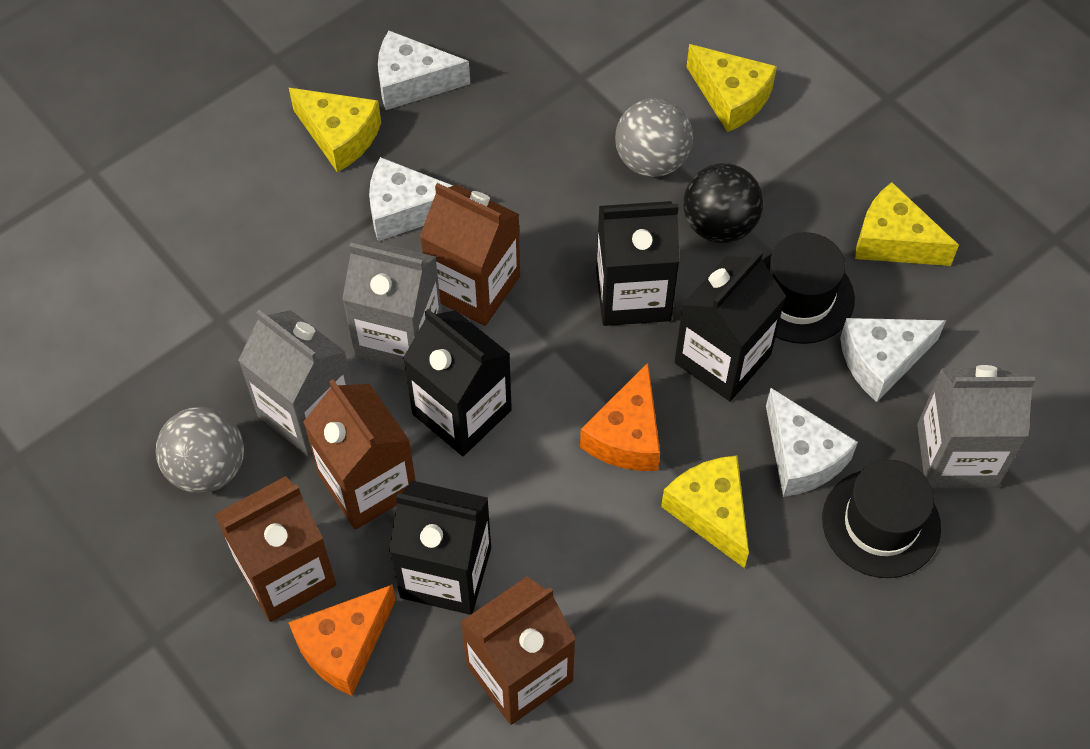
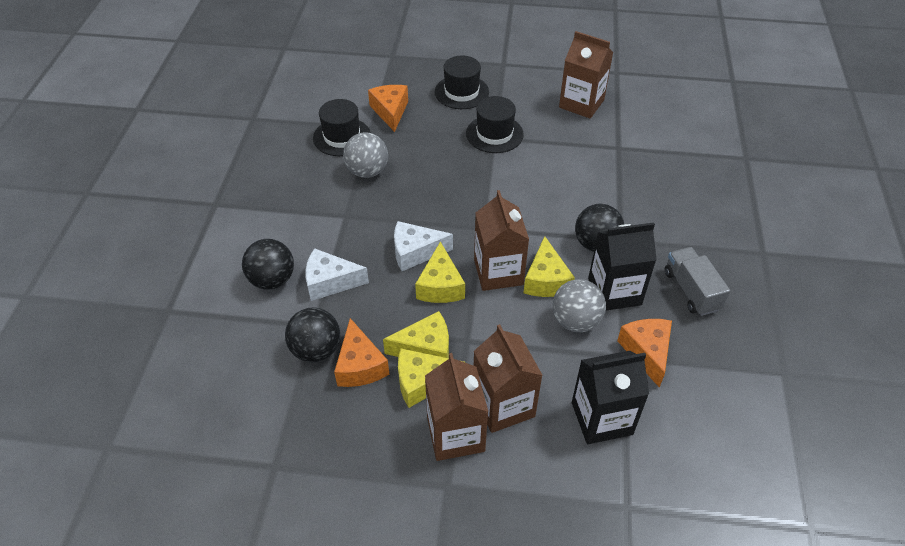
black ball: [683,163,763,243] = 1 -> [242,239,294,289] [285,307,340,362] [575,204,624,252] = 3
black carton: [389,481,491,615] [403,309,512,456] [596,201,680,326] [675,250,786,401] = 4 -> [572,351,649,444] [588,222,657,310] = 2
black hat: [762,232,855,344] [822,460,941,578] = 2 -> [313,99,371,156] [435,56,489,109] [466,96,524,153] = 3
grey carton: [238,310,352,456] [342,240,442,371] [917,365,1036,488] = 3 -> none = 0
grey truck: none = 0 -> [665,247,730,316] = 1
orange cheese: [288,585,396,696] [580,363,660,471] = 2 -> [334,318,389,387] [368,85,408,132] [617,319,672,388] = 3
white cheese: [369,157,453,241] [378,31,470,110] [766,388,858,497] [840,318,946,402] = 4 -> [305,248,369,301] [394,221,453,271] = 2

